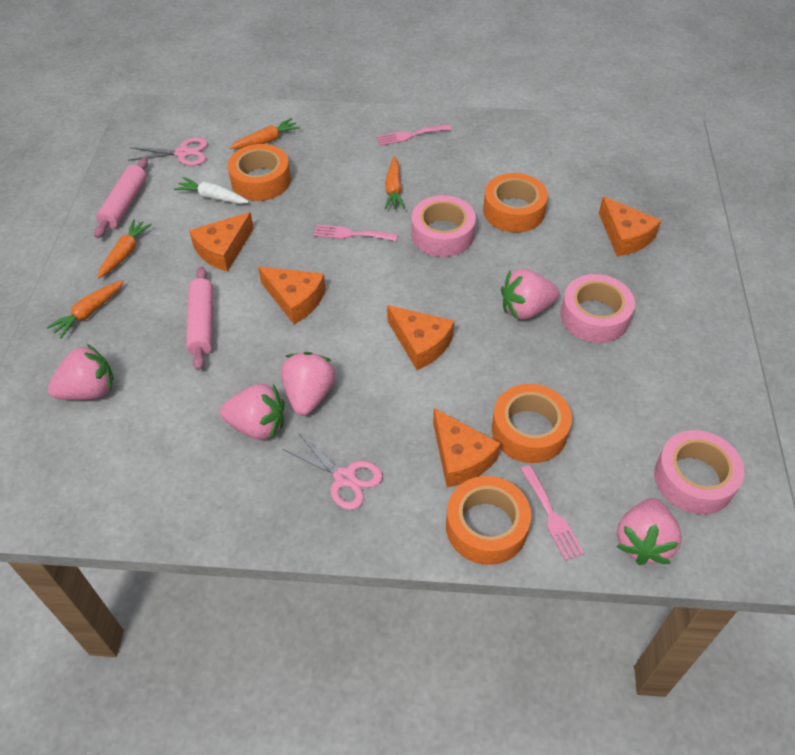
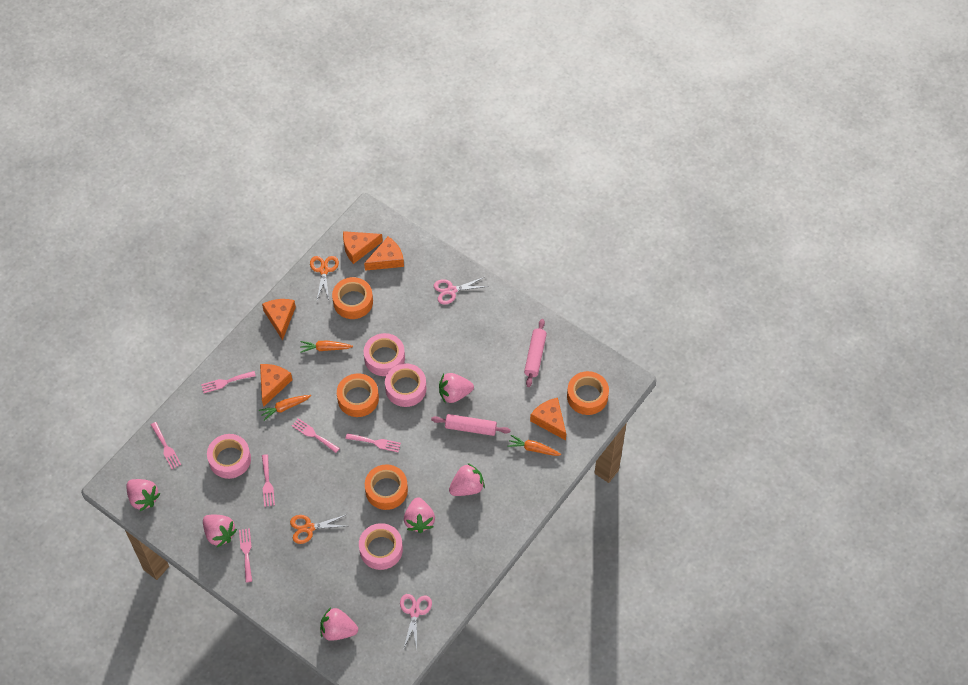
orange carrot: [46,280,124,339] [98,219,152,278] [229,118,300,149] [384,156,405,210] = 4 -> [259,395,311,421] [300,341,353,353] [507,435,561,456] = 3
orange scissors: none = 0 -> [290,514,347,544] [310,256,339,300] = 2
pink fork: [313,224,398,241] [376,124,451,146] [520,465,584,561] = 3 -> [151,422,181,469] [201,371,256,393] [239,528,252,583] [262,454,275,507] [292,418,340,453] [345,433,401,452] = 6
pink strawberry: [48,344,113,400] [220,384,285,440] [281,352,335,416] [501,269,559,320] [616,498,682,565] = 5 -> [126,479,160,511] [203,515,237,547] [320,608,358,641] [404,497,435,533] [439,373,474,403] [449,463,485,496] = 6
pink tape: [411,195,476,257] [561,274,635,343] [654,430,744,514] = 3 -> [207,434,251,479] [359,523,403,570] [364,333,405,376] [385,363,427,407] = 4
white carrot: [174,177,249,204] = 1 -> none = 0

